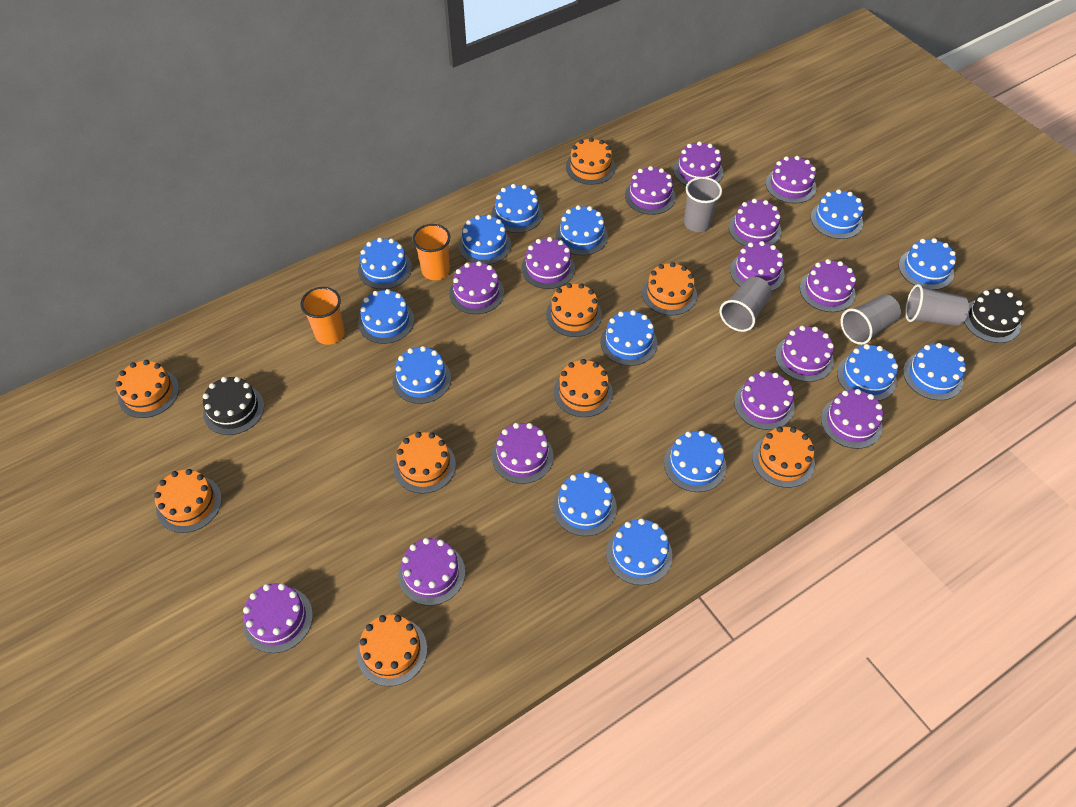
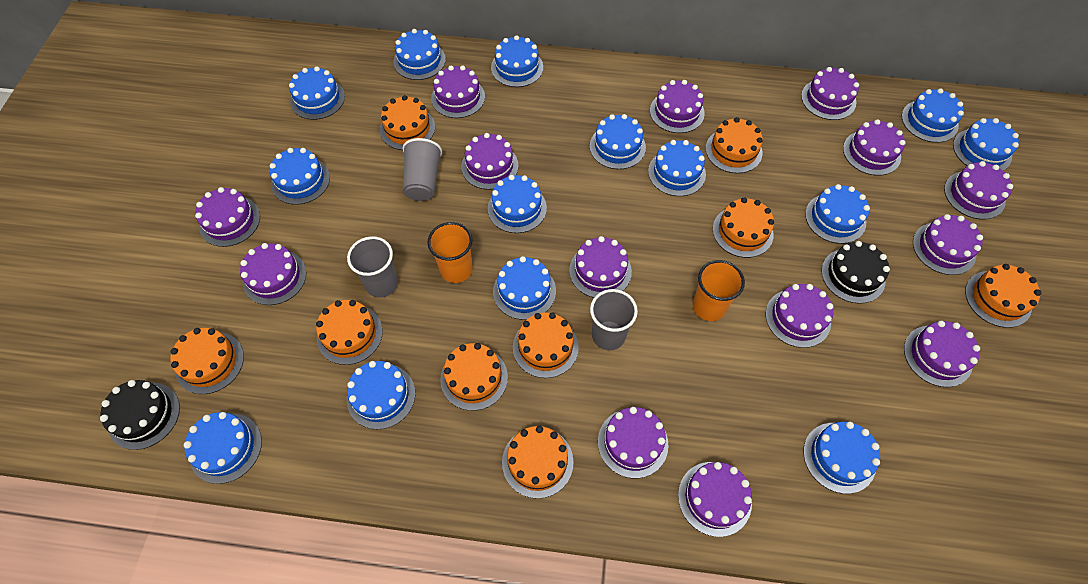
grey cup: [684,177,722,232] [720,276,772,332] [841,294,901,345] [905,284,969,326] = 4 -> [347,236,398,298] [403,138,442,201] [590,289,638,350] = 3

